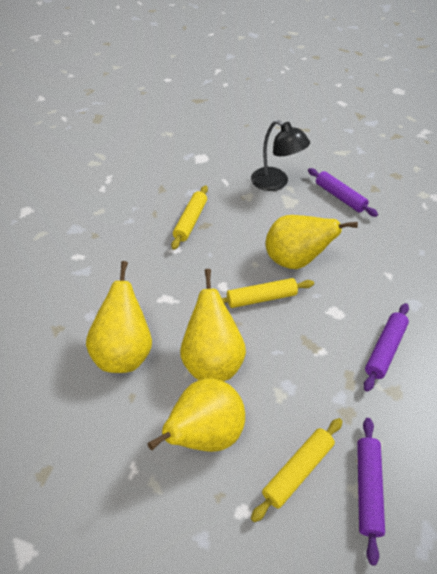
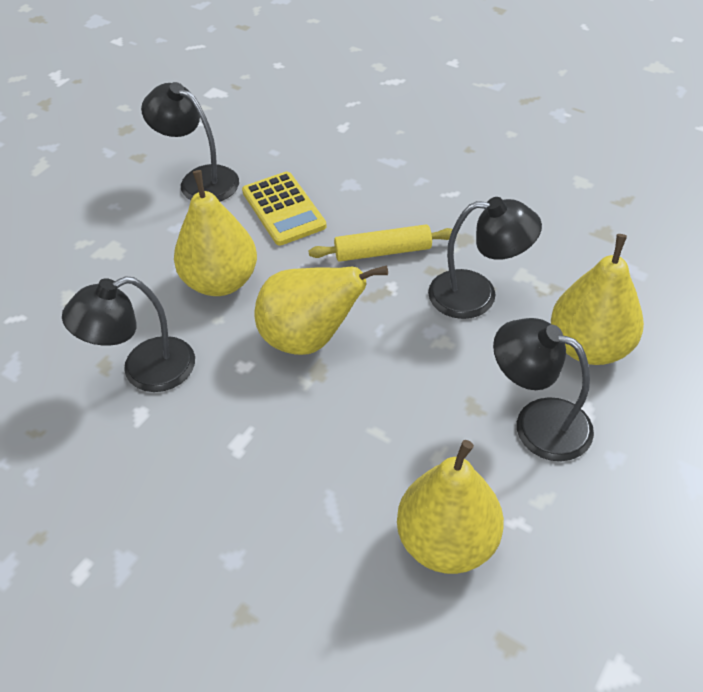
black lamp: [251,120,310,191] = 1 -> [62,276,195,392] [141,82,239,202] [428,197,542,319] [493,318,594,461] = 4
purple rolling pin: [308,168,378,217] [357,418,385,566] [364,303,409,392] = 3 -> none = 0
yellow calculator: none = 0 -> [242,171,327,246] = 1
yellow rolling pin: [171,185,208,250] [222,278,314,308] [251,418,343,522] = 3 -> [308,225,453,262] = 1

